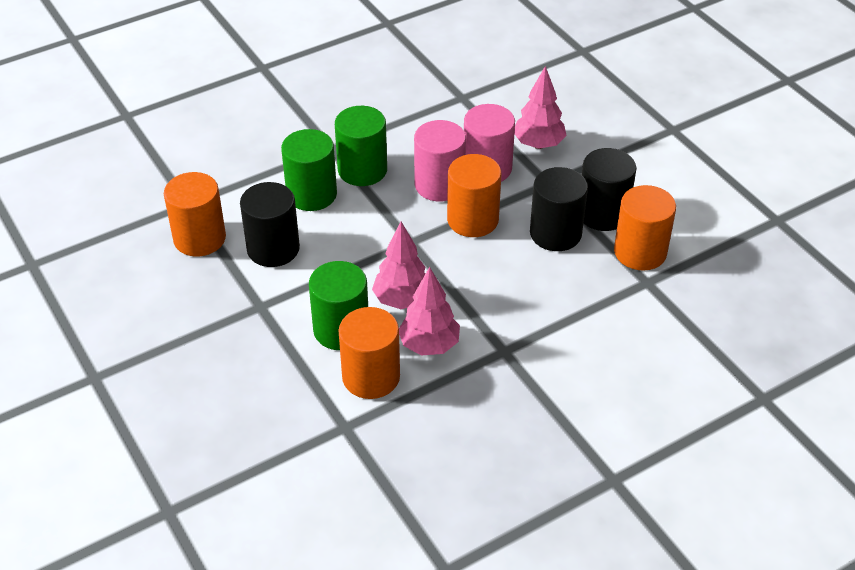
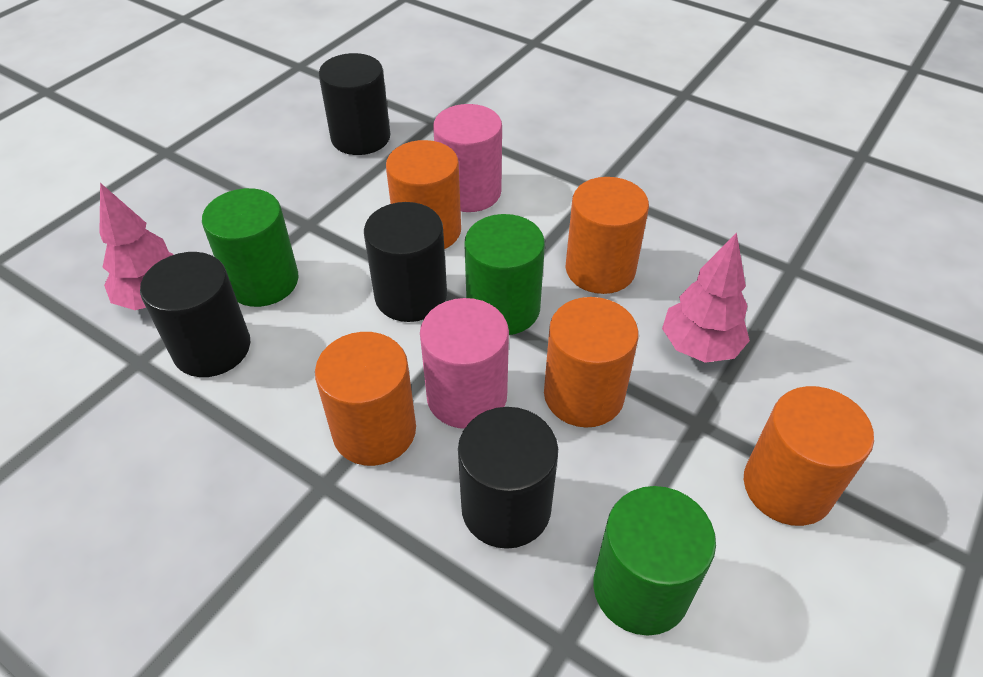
black cylinder: [240,182,300,267] [530,167,588,251] [582,148,636,231] = 3 -> [140,252,250,377] [319,53,390,155] [364,202,447,322] [458,407,558,549] = 4
orange cylinder: [164,172,226,257] [339,307,400,399] [447,154,501,237] [614,185,676,271] = 4 -> [315,332,416,466] [386,140,461,249] [544,297,639,428] [566,177,649,294] [744,386,874,526] = 5
pink tree: [372,222,426,309] [399,267,460,355] [514,66,567,149] = 3 -> [99,183,174,310] [662,233,750,363] = 2

